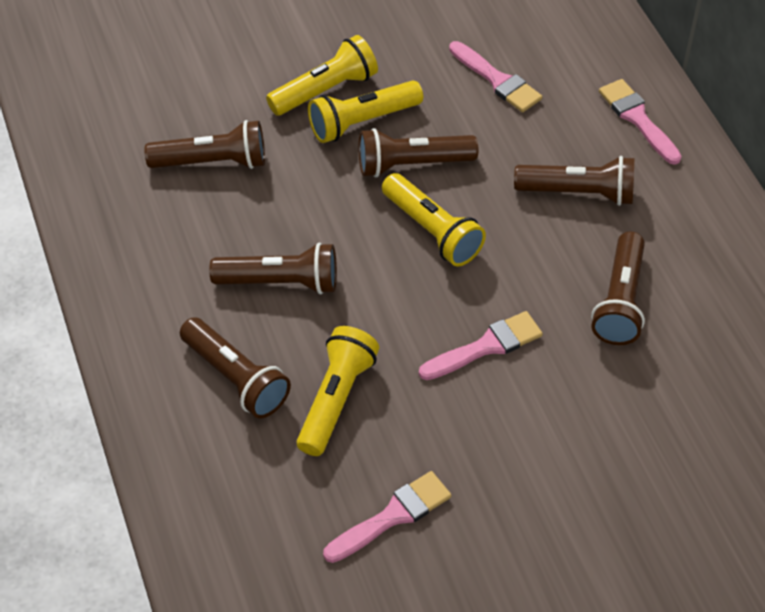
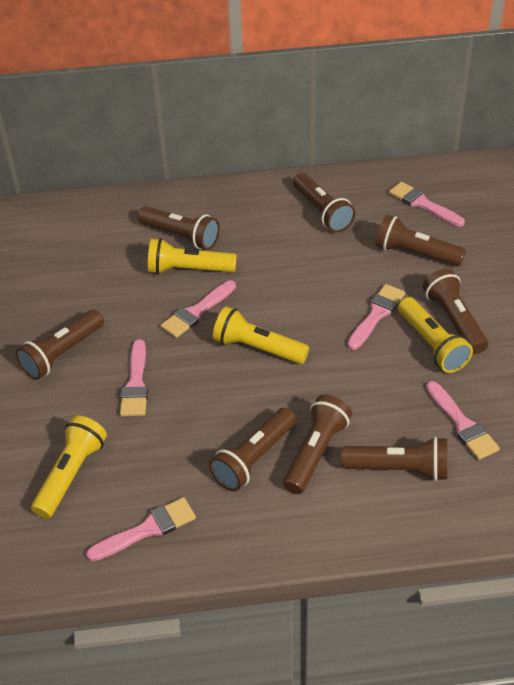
brown flashlight: [144,120,265,169] [180,317,291,418] [209,242,337,295] [358,128,478,177] [514,156,634,206] [591,232,645,345] = 6 -> [16,310,104,380] [138,206,220,250] [209,408,296,491] [283,395,352,494] [293,173,355,233] [341,437,448,481] [375,215,466,266] [423,269,488,354] = 8
pink brush: [323,471,451,563] [419,311,543,380] [449,41,542,112] [599,79,682,165] = 4 -> [86,497,196,561] [120,339,148,416] [160,281,236,338] [347,284,405,350] [389,182,465,227] [426,381,500,460] = 6

